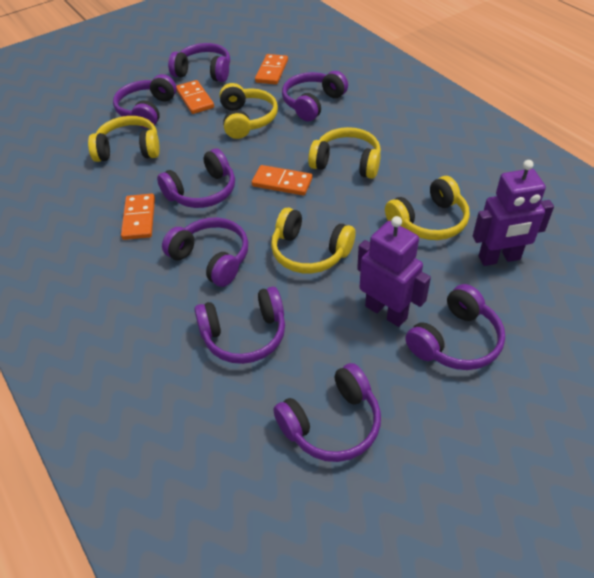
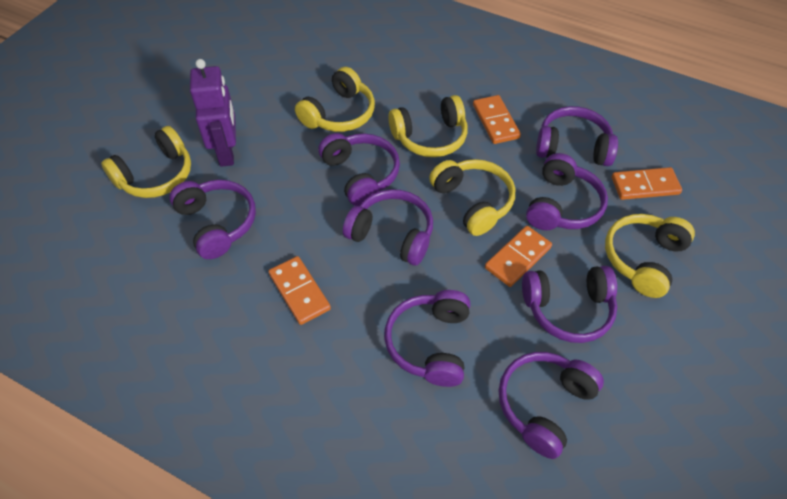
purple robot: [357,216,431,327] [473,160,554,266] = 2 -> [190,59,236,167] = 1

